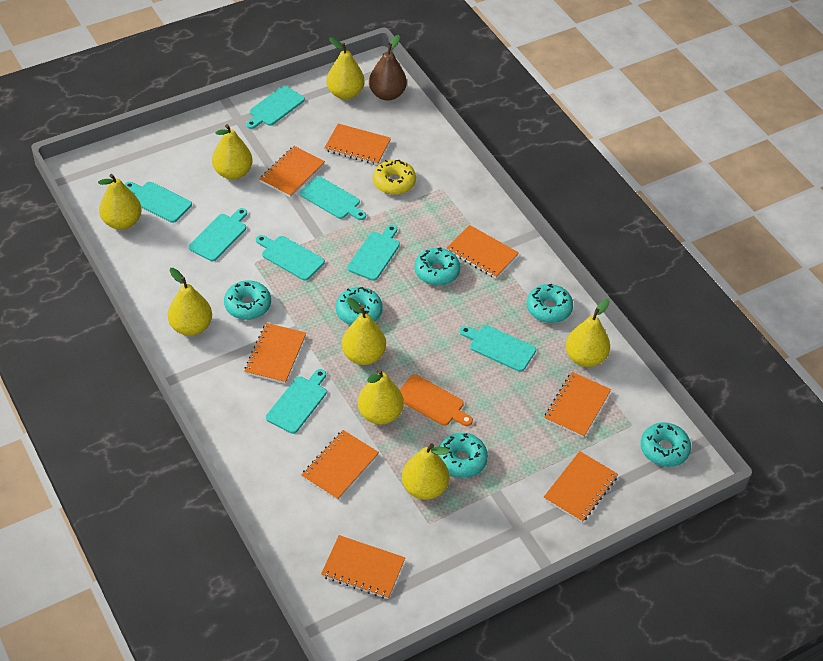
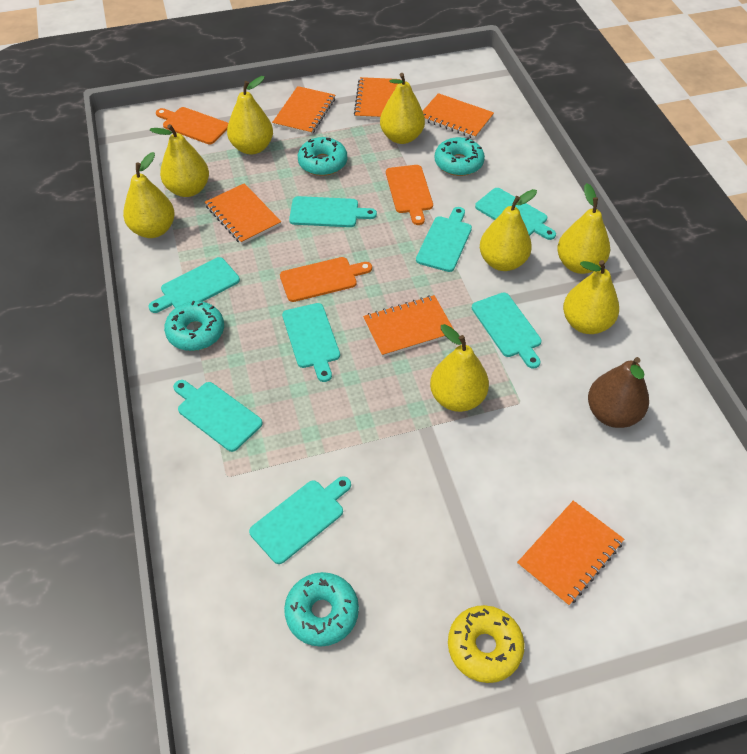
orange cutting board: [400,374,473,426] = 1 -> [156,107,228,144] [280,257,372,302] [386,165,433,225] = 3
orange notebook: [244,323,306,384] [259,146,325,197] [301,430,379,500] [321,535,405,599] [324,124,391,165] [447,225,519,279] [544,372,611,438] [544,451,618,523] = 8 -> [205,183,281,245] [272,86,335,135] [354,77,400,120] [363,295,453,357] [423,93,494,139] [517,501,624,606] = 6
turquoise donut: [224,280,271,320] [336,287,383,325] [415,248,460,286] [437,433,488,478] [527,284,573,323] [641,422,691,467] = 6 -> [164,301,224,351] [284,572,359,647] [298,137,347,176] [435,137,485,176] = 4

